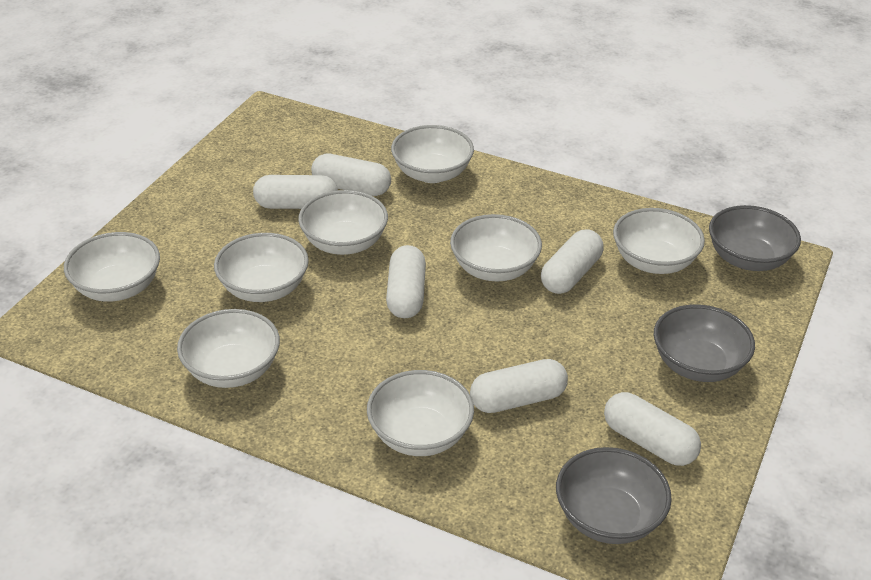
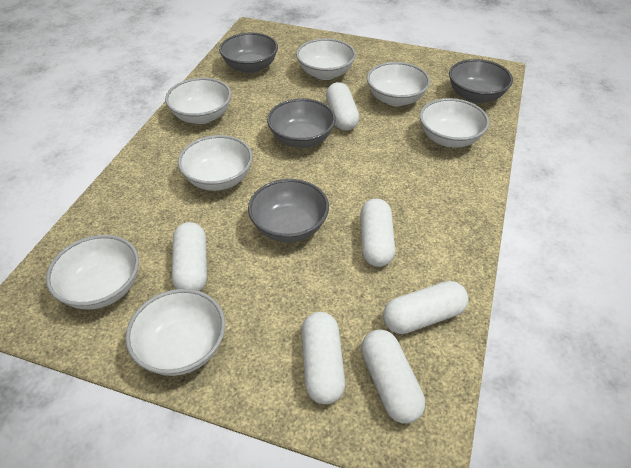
grey bowl: [556,447,672,544] [654,304,755,382] [709,205,801,271] = 3 -> [219,33,278,74] [248,179,329,242] [267,98,336,148] [449,59,513,103] = 4
white bowl: [64,232,160,302] [177,309,280,388] [214,233,309,302] [298,190,388,255] [367,370,474,456] [391,125,474,183] [450,214,542,281] [613,208,705,274] = 8 -> [46,235,139,310] [125,289,225,376] [165,78,231,124] [178,135,253,191] [296,38,356,80] [367,62,430,106] [420,98,489,148] = 7

